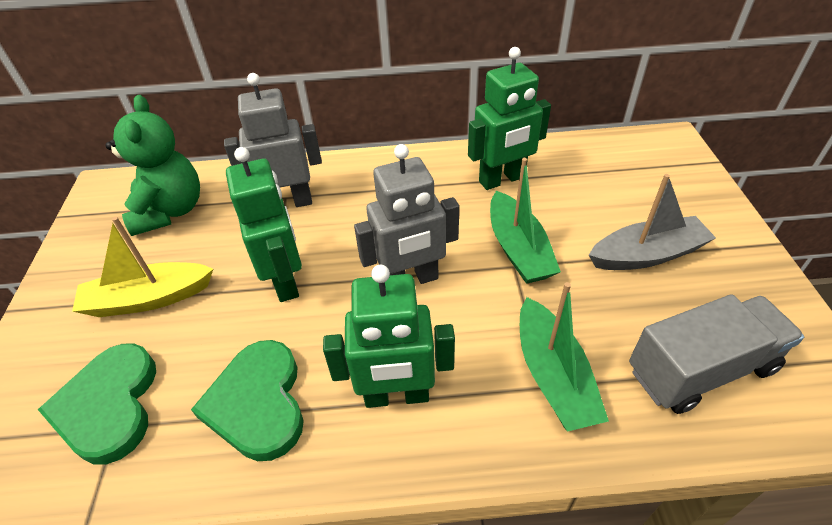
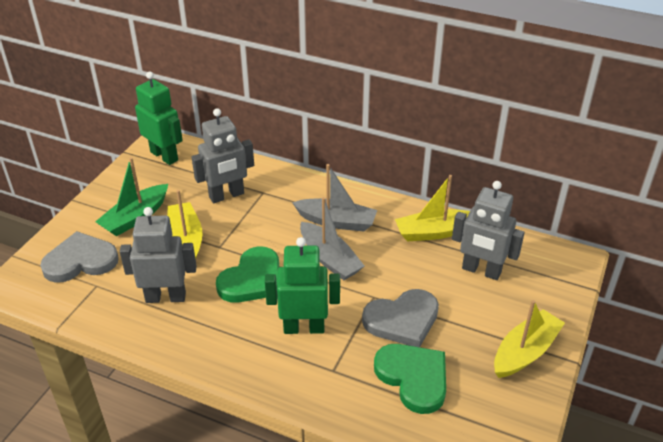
green boat: [490,158,561,284] [520,282,609,432] = 2 -> [95,157,168,236] = 1
green robot: [226,147,302,302] [323,265,455,408] [468,47,551,190] = 3 -> [135,71,183,165] [265,237,340,334] = 2
green teddy bear: [105,95,200,236] = 1 -> none = 0
grey boat: [589,174,716,270] = 1 -> [292,164,377,232] [300,197,364,280] = 2
grey heart: none = 0 -> [40,231,119,283] [362,289,439,347] = 2
grey robot: [224,73,322,207] [354,144,459,284] = 2 -> [119,207,197,303] [192,108,254,203] [452,181,525,280] = 3
grey truck: [629,294,804,414] = 1 -> none = 0
yellow boat: [72,217,213,317] = 1 -> [167,190,202,259] [395,175,470,242] [494,300,565,378] = 3

